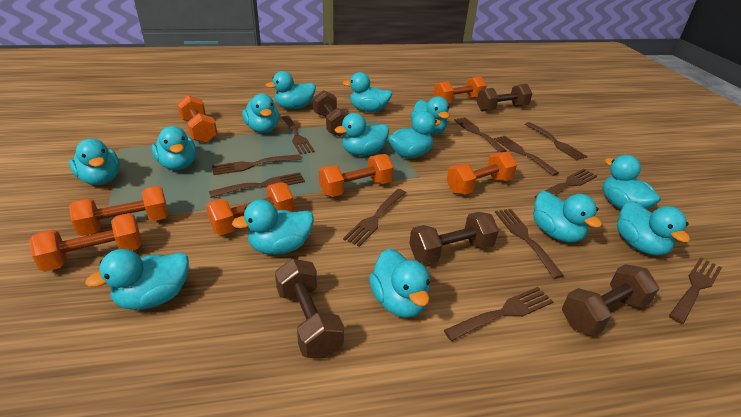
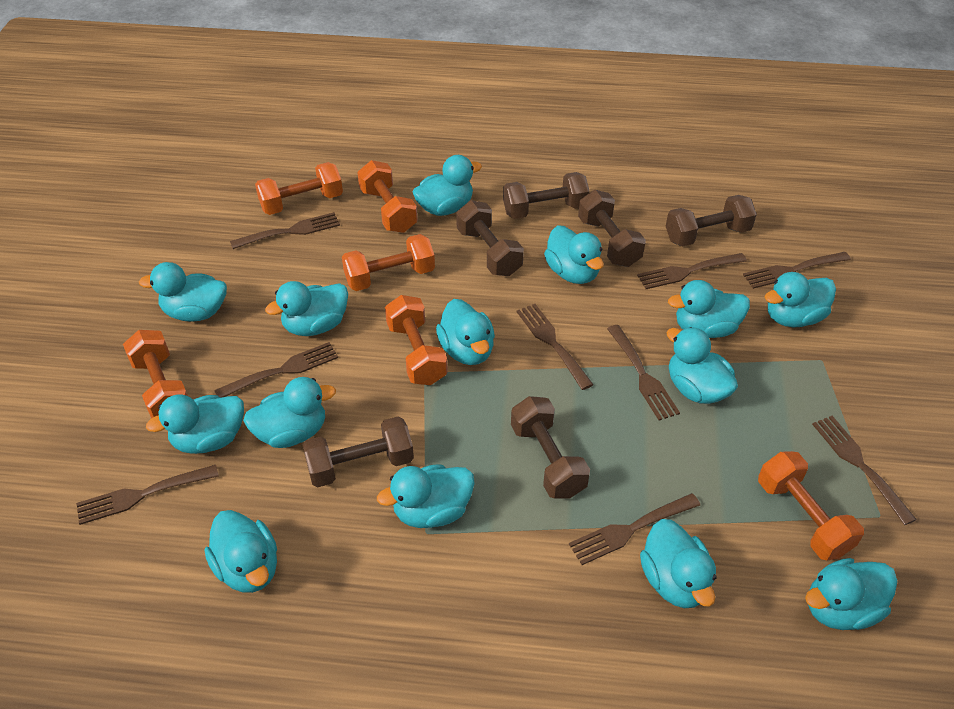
brown dumbbell: [275,259,344,358] [313,90,350,136] [409,212,499,264] [477,84,532,111] [562,264,660,336] = 5 -> [303,417,414,487] [456,200,524,276] [503,172,590,219] [511,396,590,499] [578,190,646,267] [666,195,757,247] = 6
brown fork: [209,172,305,198] [212,154,301,175] [281,116,315,155] [343,189,406,247] [444,287,554,341] [454,117,507,152] [494,136,559,176] [495,209,564,279] [525,122,588,160] [534,169,597,198] [669,257,722,324] = 11 -> [76,465,219,525] [214,342,338,398] [230,212,340,249] [516,304,594,390] [569,493,700,565] [607,325,680,420] [637,253,747,289] [743,252,851,289] [812,416,917,525] = 9
orange dumbbell: [30,213,142,272] [69,186,168,236] [177,95,217,143] [206,183,294,235] [319,154,394,197] [433,76,487,103] [447,152,517,195] = 7 -> [123,330,188,418] [255,162,343,215] [342,234,435,291] [357,160,418,233] [385,295,448,385] [758,451,864,561] = 6

